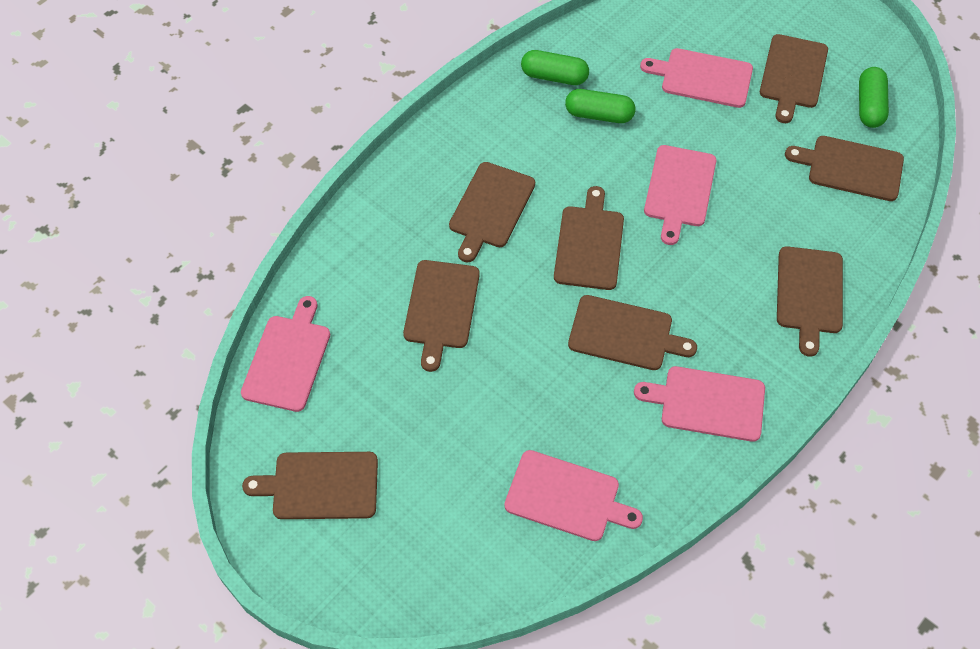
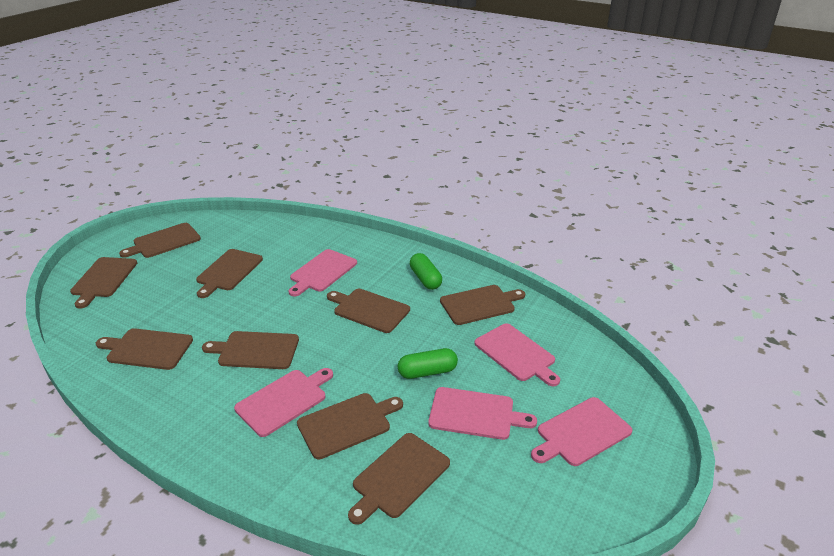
brown cutting board: [242,452,378,519] [403,260,480,372] [449,162,535,262] [554,186,624,290] [568,295,697,370] [760,34,828,123] [777,246,843,357] [785,136,904,201] = 8 -> [70,257,137,309] [96,328,193,370] [119,223,201,258] [196,249,263,298] [202,331,299,369] [297,393,403,459] [327,289,410,333] [348,433,450,525] [440,285,525,325] = 9
green capsule: [521,50,589,85] [565,89,636,123] [859,67,889,128] = 3 -> [398,348,458,379] [410,253,442,290] = 2

